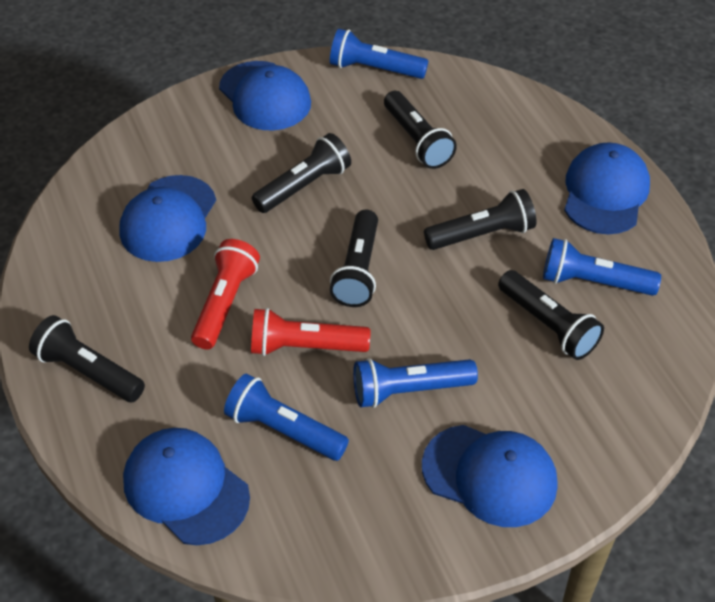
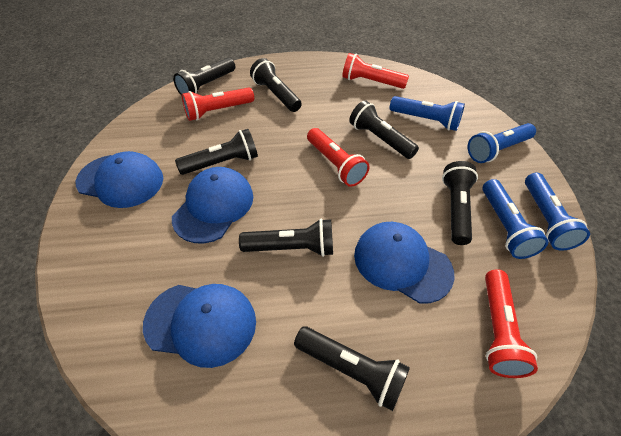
black flashlight: [29,315,145,402] [252,133,351,213] [330,210,378,307] [384,91,457,169] [424,189,536,250] [498,270,604,360] = 6 -> [173,58,235,96] [175,129,258,175] [239,219,333,257] [250,58,302,112] [294,326,410,411] [349,100,419,159] [442,161,478,245] = 7
blue cap: [119,175,216,262] [123,428,250,545] [219,61,311,130] [422,425,558,527] [564,142,650,234] = 5 -> [75,151,163,208] [143,284,256,368] [172,167,253,244] [354,222,454,304] = 4
red flashlight: [191,239,260,350] [251,308,370,356] = 2 -> [182,88,254,121] [307,128,369,187] [342,53,409,89] [485,269,538,378] = 4

